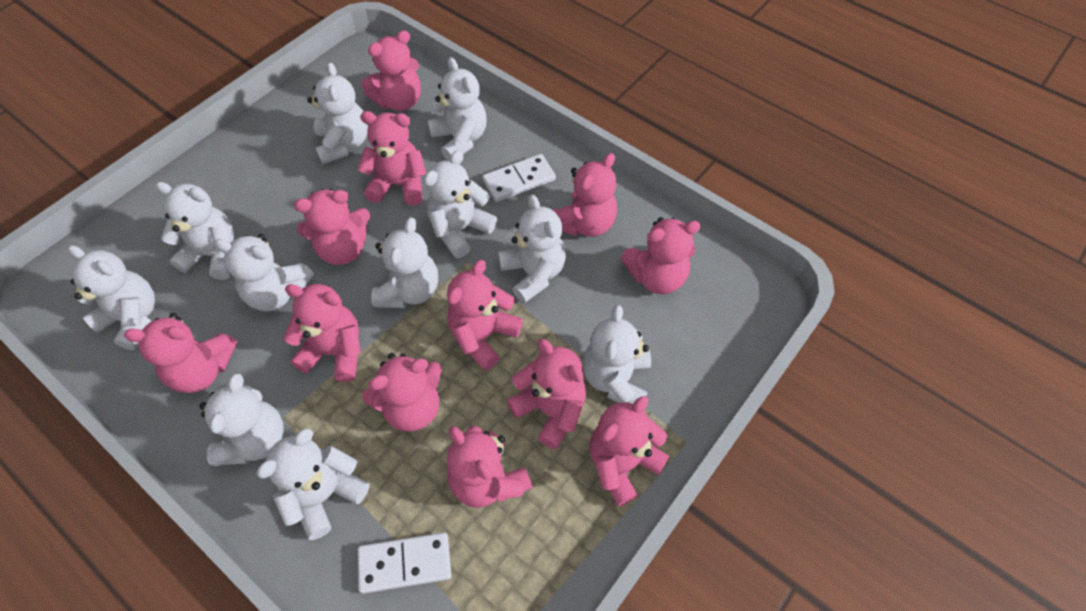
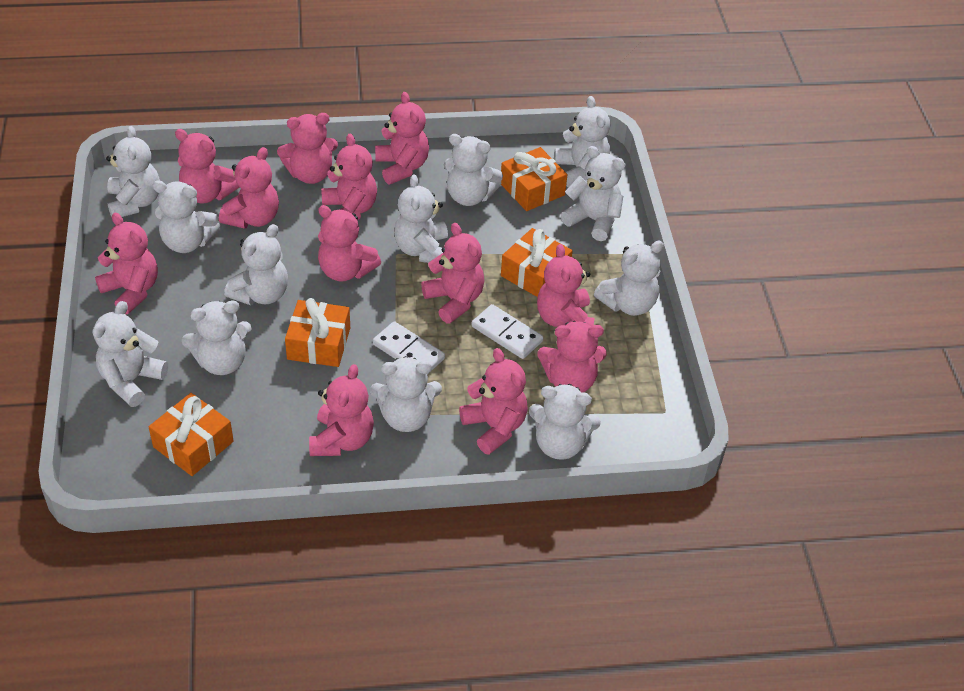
orange gift: none = 0 -> [149,393,234,476] [285,298,350,367] [501,147,567,211] [501,228,572,297] = 4
white teddy bear: [68,245,155,350] [155,182,234,280] [200,373,284,466] [214,234,314,311] [256,428,370,540] [307,62,368,164] [371,217,438,308] [424,150,497,258] [428,57,487,160] [498,194,566,304] [583,305,651,404] = 11 -> [93,301,168,407] [106,126,160,217] [153,181,220,253] [182,301,252,375] [224,224,288,305] [370,356,442,432] [394,175,448,263] [444,134,503,206] [529,384,601,460] [554,96,610,187] [561,146,626,241] [594,241,664,316] = 12

